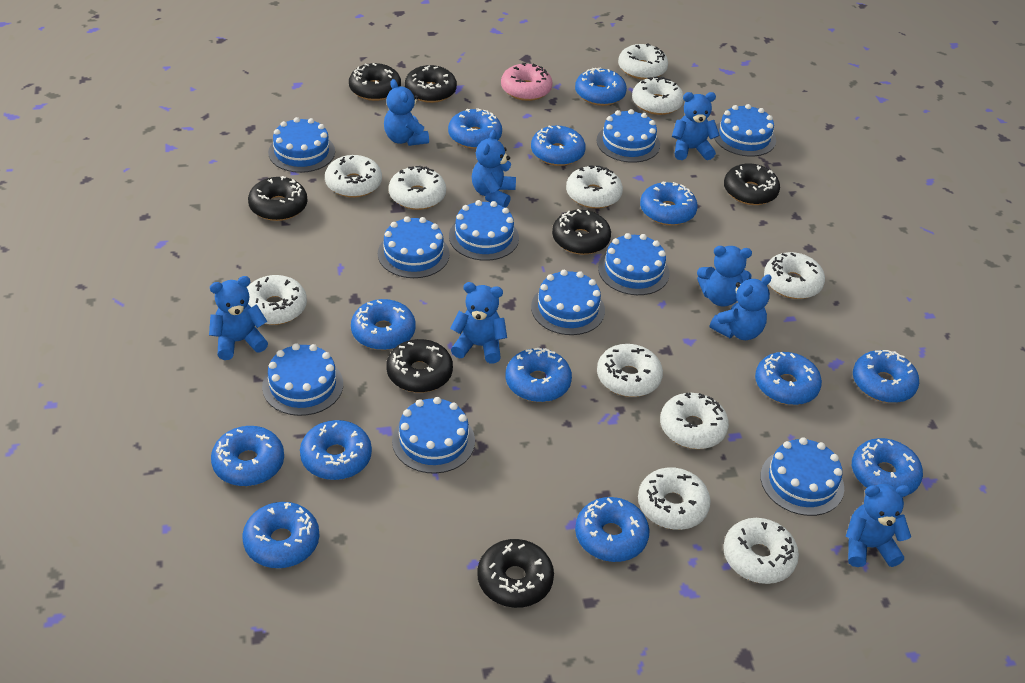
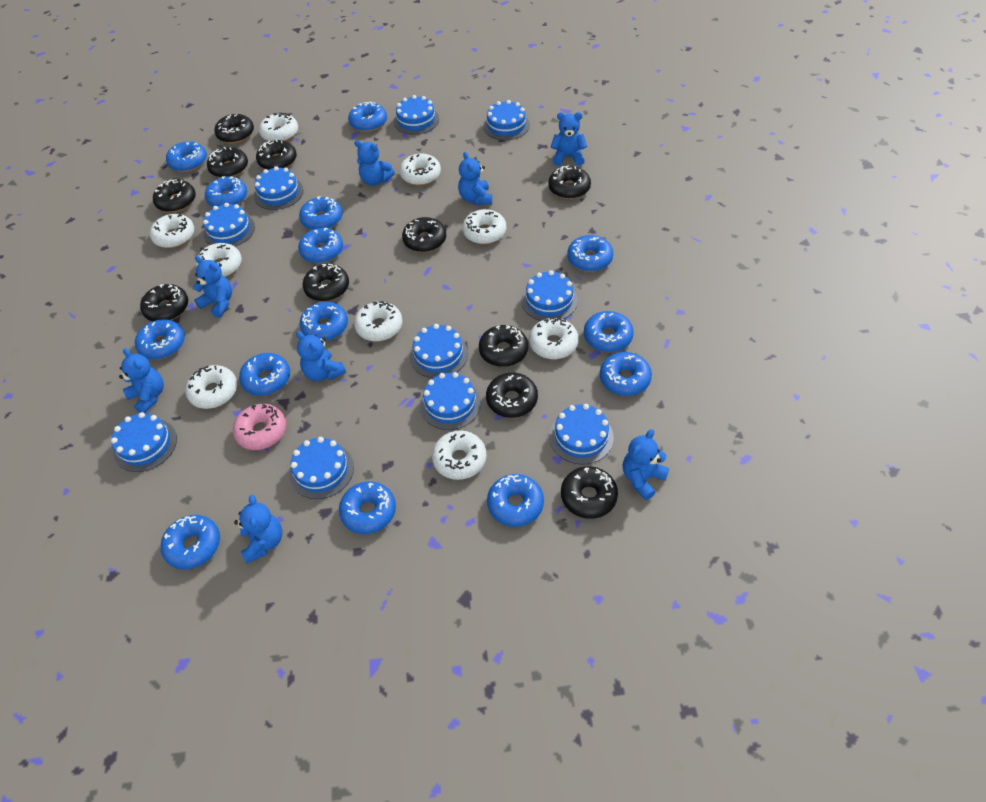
black donut: [248,176,307,221] [349,63,401,101] [386,339,453,393] [405,65,457,103] [477,539,554,608] [552,209,611,255] [724,163,780,205] = 7 -> [140,284,188,321] [153,179,196,212] [207,147,248,178] [214,114,254,143] [256,140,297,170] [303,264,349,302] [402,217,446,252] [479,325,528,367] [486,373,538,418] [548,165,591,199] [561,466,618,519] = 11
blue donut: [211,426,284,486] [242,502,319,568] [300,420,372,480] [351,299,416,350] [448,108,502,149] [506,348,572,402] [531,125,586,166] [575,67,627,106] [575,497,650,562] [640,182,698,226] [755,352,822,405] [852,438,923,495] [853,350,919,403] = 13 -> [135,319,185,360] [161,515,220,570] [166,141,207,172] [205,176,247,207] [239,353,290,396] [298,228,343,263] [299,196,343,230] [300,302,348,341] [339,481,396,534] [348,102,387,132] [487,474,544,527] [567,235,613,272] [584,311,634,352] [600,352,652,396] = 14
white donut: [247,275,307,325] [325,155,382,198] [389,166,446,210] [566,165,623,209] [597,344,663,397] [618,44,668,80] [632,77,684,115] [638,467,711,530] [660,393,729,449] [723,518,799,584] [764,252,825,299] = 11 -> [150,214,194,248] [185,365,237,409] [196,243,242,277] [259,113,298,141] [354,301,403,341] [400,154,441,185] [432,430,487,480] [462,209,506,244] [529,318,579,359] = 9

